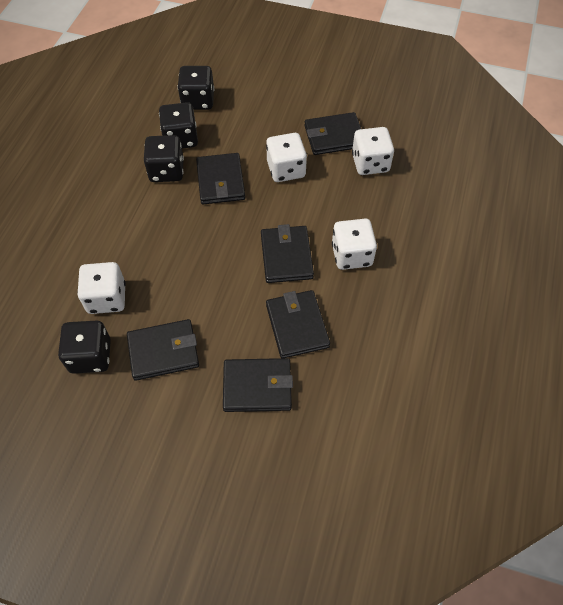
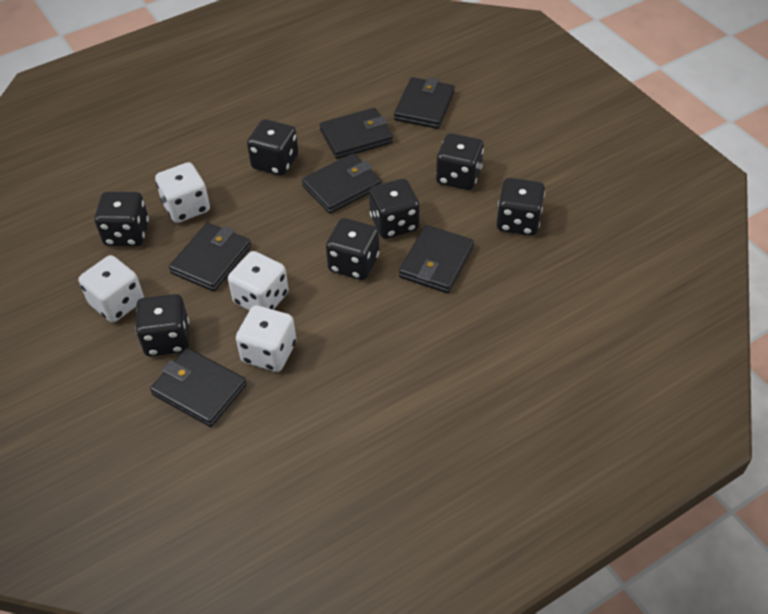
black dice: [58,320,111,374] [144,135,184,182] [159,102,198,149] [178,66,214,110] = 4 -> [95,192,149,246] [135,294,189,356] [247,119,298,176] [326,218,379,280] [369,179,420,239] [436,133,484,190] [496,178,545,236] = 7

